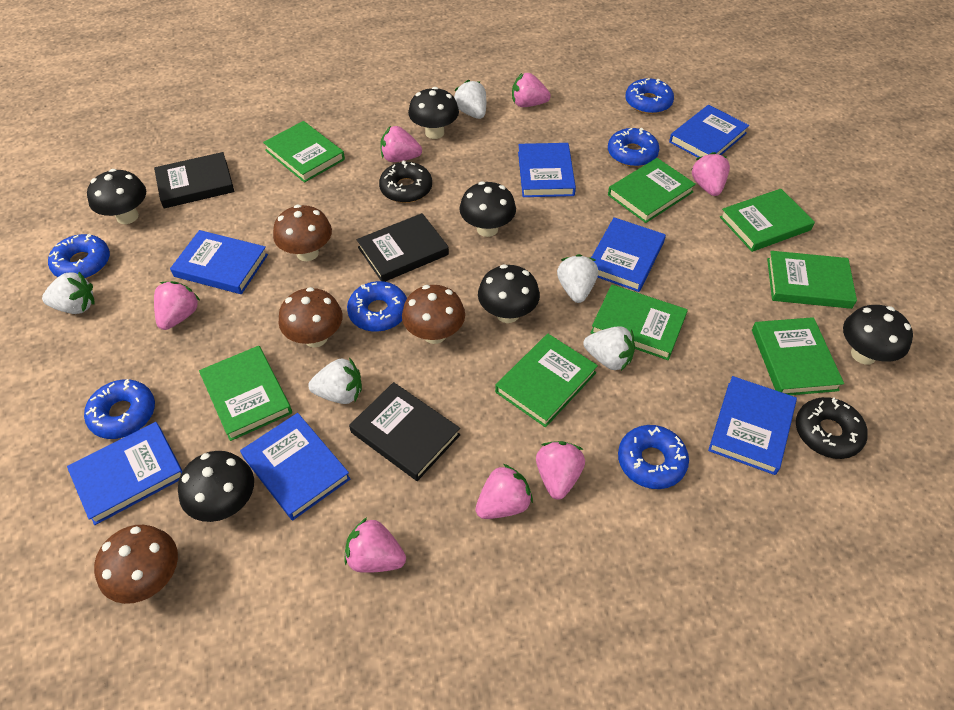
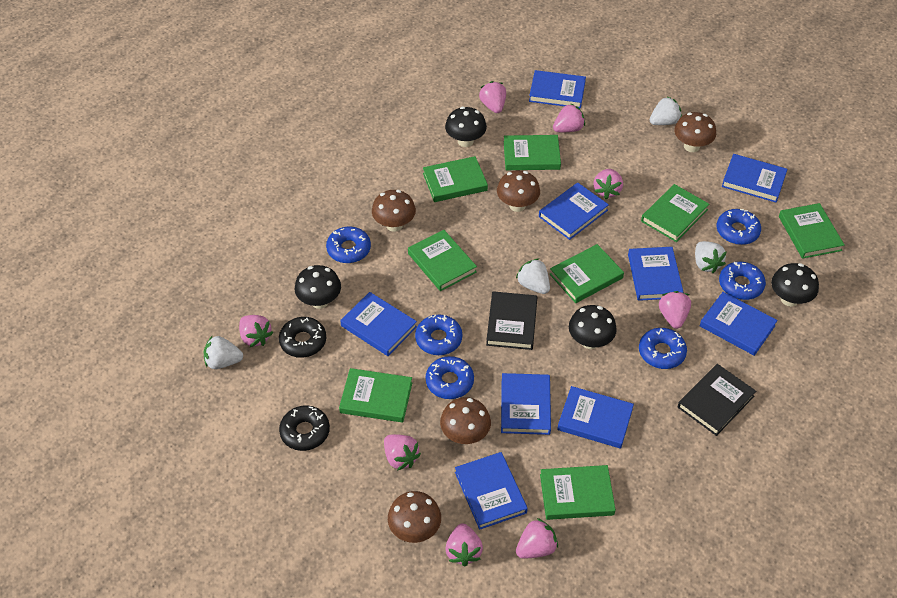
black book: [154,152,234,208] [349,382,460,481] [357,213,449,282] = 3 -> [486,291,537,350] [677,364,756,436] = 2
black mushroom: [87,169,146,224] [178,451,254,522] [408,87,459,139] [459,181,516,237] [478,264,540,323] [843,305,913,365] = 6 -> [295,265,341,309] [445,107,487,147] [569,305,617,349] [771,263,819,307] = 4
blue book: [67,422,183,525] [170,230,268,294] [240,413,350,520] [518,143,576,197] [591,217,666,292] [669,105,749,158] [708,376,797,475] = 7 -> [340,292,417,356] [455,452,528,530] [501,373,551,435] [529,70,586,108] [539,183,609,240] [557,386,634,449] [628,247,684,301] [700,292,778,356] [722,154,788,203] = 9
brown mushroom: [94,525,178,604] [273,205,332,261] [278,287,343,347] [402,285,465,344] = 4 -> [372,190,416,232] [388,491,441,543] [440,397,491,444] [497,170,540,212] [674,112,716,152] = 5
pink strawberry: [154,281,200,330] [344,517,406,573] [380,126,422,162] [475,464,533,519] [512,73,551,107] [536,441,585,500] [691,152,730,196] = 7 -> [239,315,273,347] [384,434,421,471] [445,523,483,566] [479,81,506,113] [516,518,558,558] [553,103,585,132] [594,169,623,199] [659,291,691,329] = 8
white strawberry: [42,272,95,314] [308,358,362,404] [454,80,486,119] [557,254,598,303] [583,326,635,371] = 5 -> [204,336,243,369] [516,258,550,294] [650,97,682,125] [695,241,726,273] = 4

